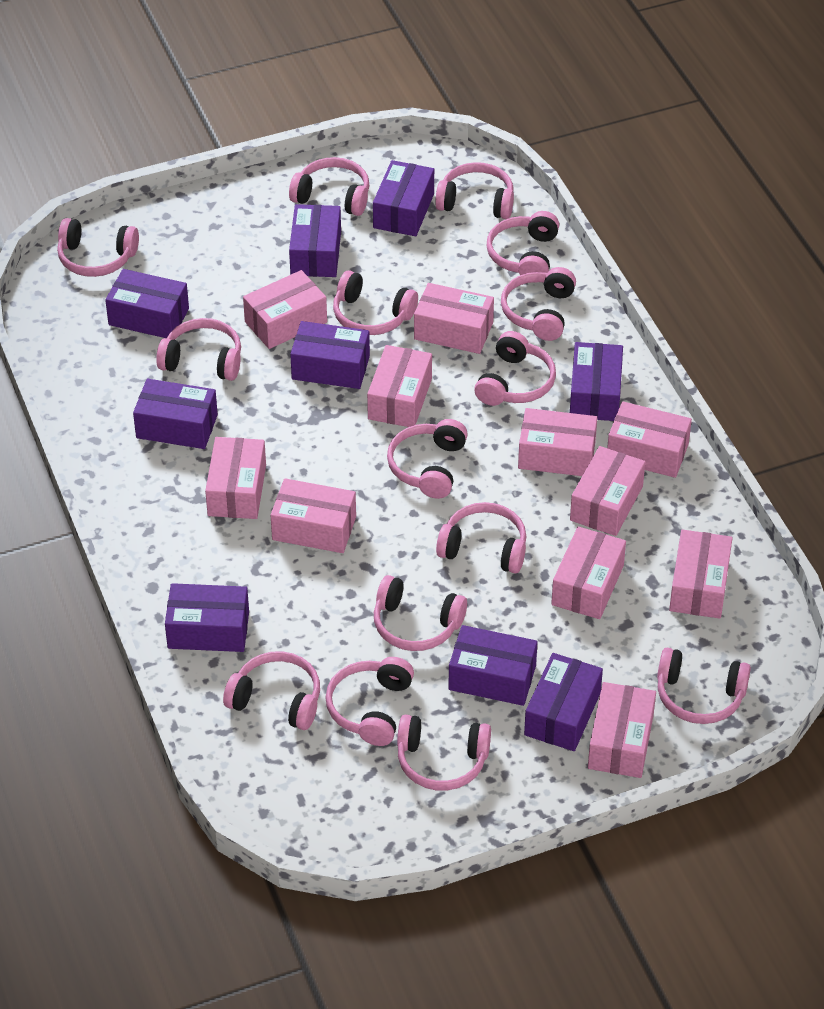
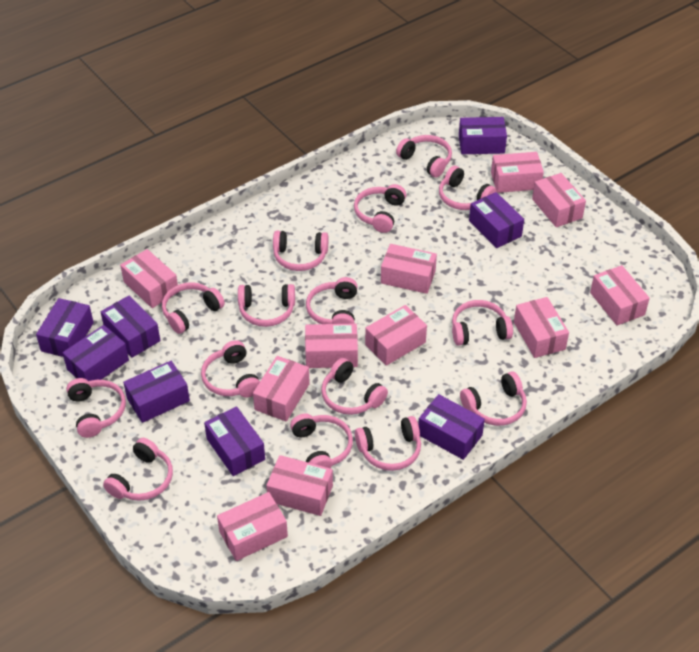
purple box: [105,269,189,338] [133,379,218,449] [165,583,249,652] [289,204,341,277] [290,321,370,389] [373,160,434,236] [448,625,538,706] [524,653,603,751] [570,342,623,421] = 9 -> [36,298,94,357] [62,325,129,381] [101,295,160,358] [123,361,190,423] [204,406,265,476] [418,394,485,460] [459,117,507,154] [469,192,524,248] = 8

